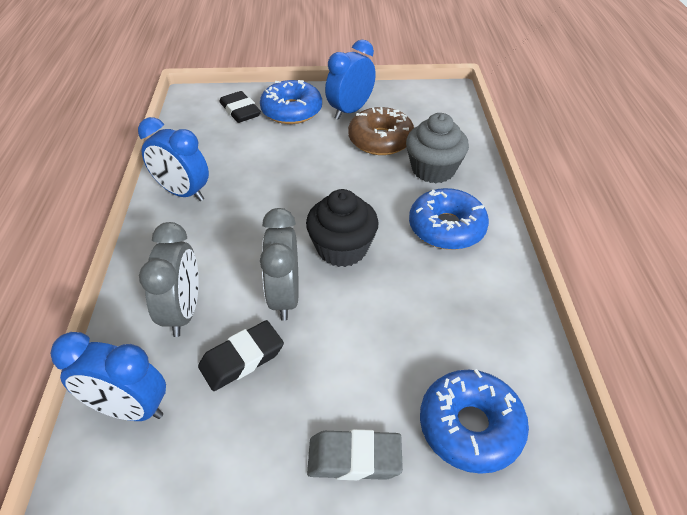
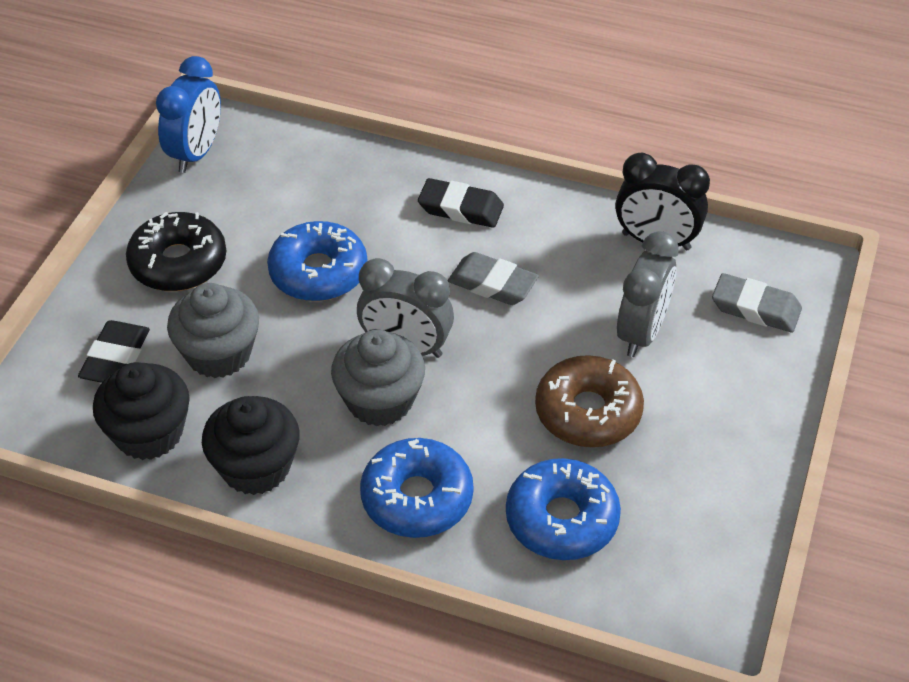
black clock: none = 0 -> [616,153,710,250] = 1
black cupcake: [306,189,379,267] = 1 -> [93,362,190,460] [202,396,300,495] = 2
black donut: none = 0 -> [126,212,226,291] = 1
blue clock: [50,332,166,421] [138,117,209,201] [325,40,376,120] = 3 -> [156,56,221,173] = 1
grey cupcake: [406,113,469,183] = 1 -> [167,283,259,378] [331,330,425,427] = 2
grey eraser: [307,429,403,480] = 1 -> [448,252,539,305] [712,273,802,332] = 2

